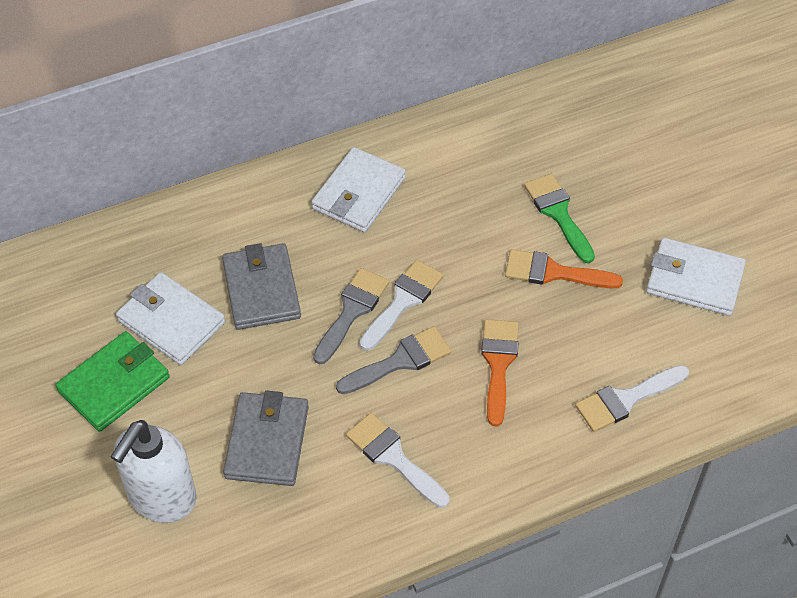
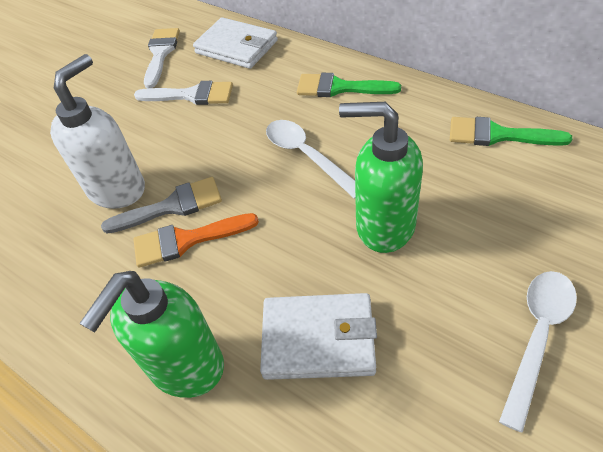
green brush: [524,174,595,263] = 1 -> [297,73,401,97] [450,117,572,146] = 2
green soap dispenser: none = 0 -> [79,271,224,398] [339,102,423,253] = 2
green wallet: [56,331,170,432] = 1 -> none = 0
grey brush: [313,268,389,365] [336,326,451,394] = 2 -> [101,177,222,233] = 1
grey wallet: [222,243,301,330] [223,391,309,486] = 2 -> none = 0
orange brush: [481,319,519,427] [505,249,623,289] = 2 -> [133,213,259,268] = 1
white brush: [346,413,450,508] [360,260,444,351] [575,365,689,432] = 3 -> [134,81,233,105] [144,28,180,88] = 2
white spoon: none = 0 -> [266,120,355,199] [499,271,577,433] = 2
white wallet: [116,272,225,365] [312,147,406,232] [646,238,746,316] = 3 -> [193,17,278,69] [260,293,377,380] = 2

